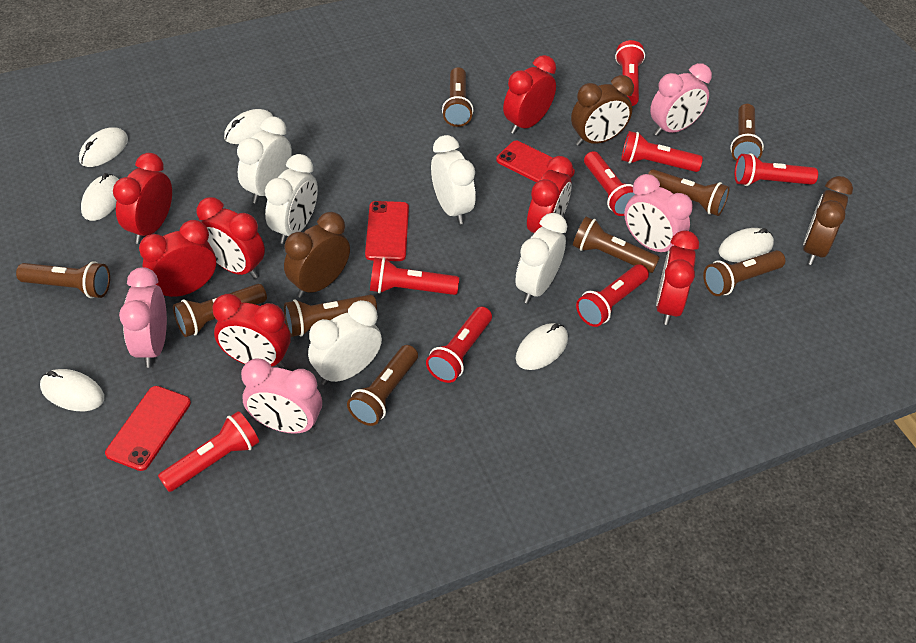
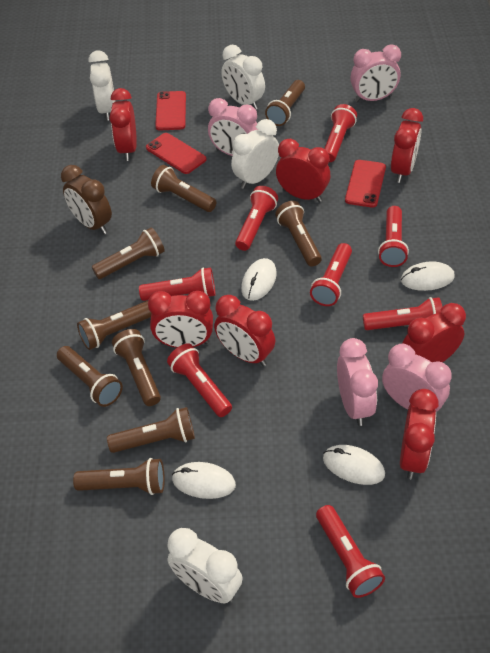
brown clock: [284,212,350,298] [571,75,634,146] [803,176,853,265] = 3 -> [61,165,112,234] = 1
white clock: [237,116,292,204] [265,154,318,244] [308,300,382,385] [431,135,475,225] [515,213,567,304] = 5 -> [88,50,115,121] [168,528,243,603] [221,45,265,109] [231,119,279,189] = 4
white mouse: [40,369,104,411] [79,127,128,167] [81,173,119,221] [224,109,273,144] [516,323,568,370] [719,228,774,262] = 6 -> [172,462,236,499] [241,258,277,301] [323,445,385,485] [401,261,455,291] = 4

